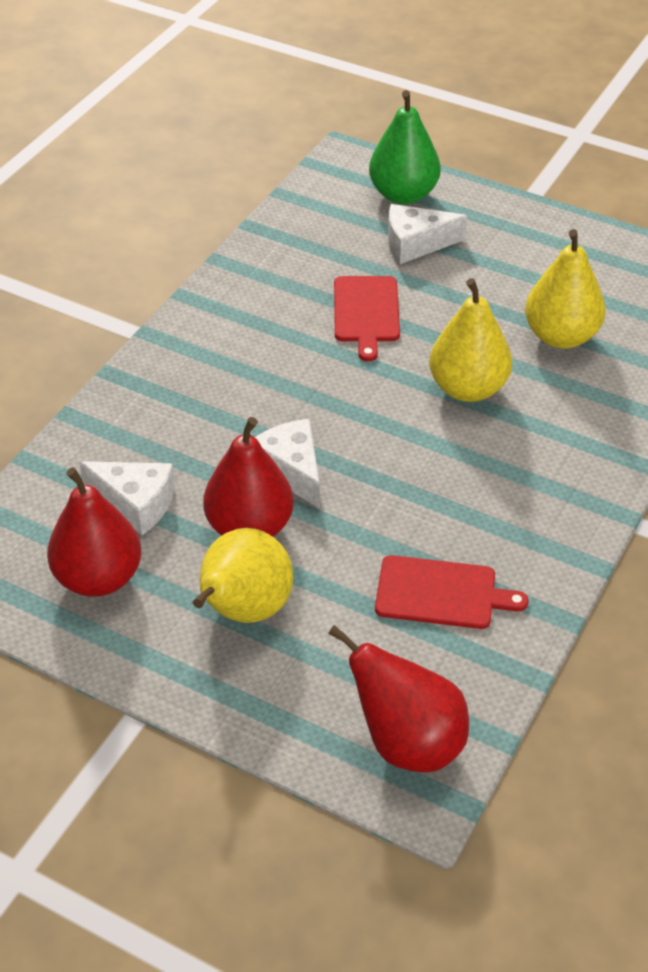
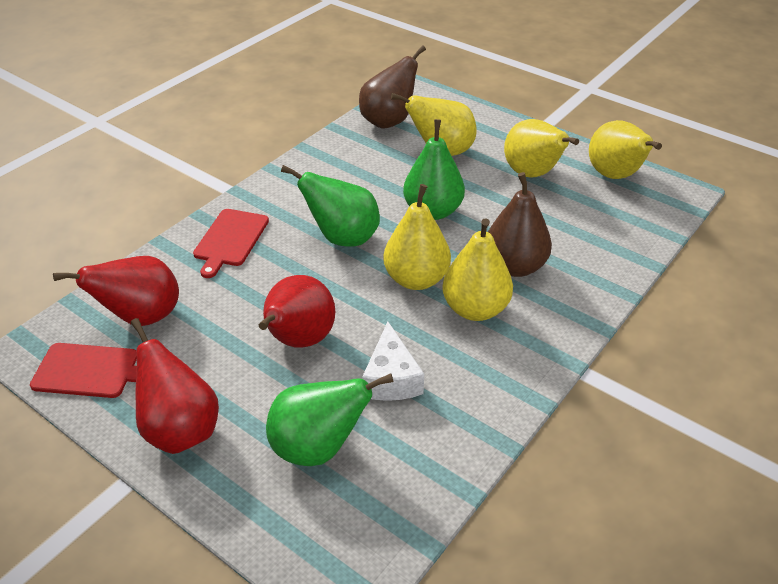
brown pear: none = 0 -> [359,45,426,129] [488,172,552,277] = 2
green pear: [369,90,441,204] = 1 -> [266,373,394,466] [281,165,380,247] [403,119,465,220] = 3
white cheese: [79,461,175,535] [255,419,320,509] [388,204,467,264] = 3 -> [362,322,424,401] = 1
yellow pear: [193,528,293,623] [429,278,512,402] [525,229,606,348] = 3 -> [383,184,451,290] [391,93,477,156] [442,218,513,321] [504,119,579,178] [589,120,662,179] = 5

